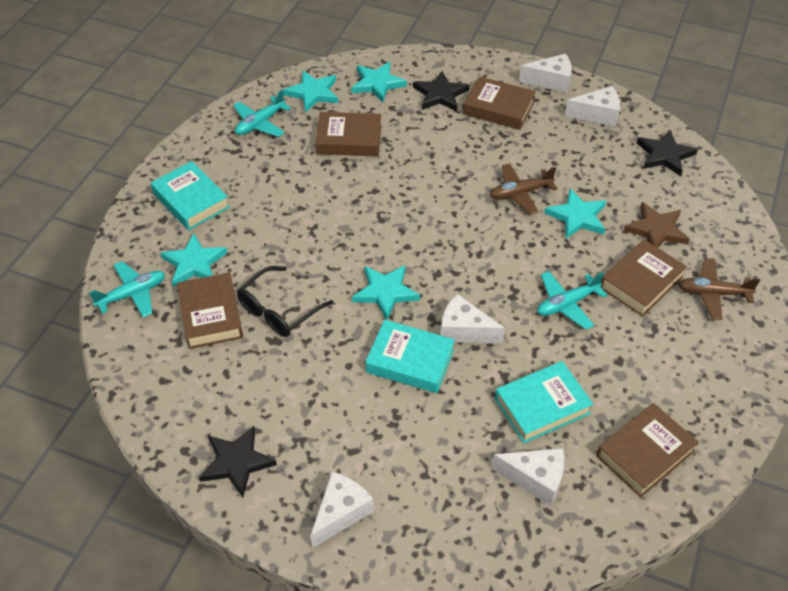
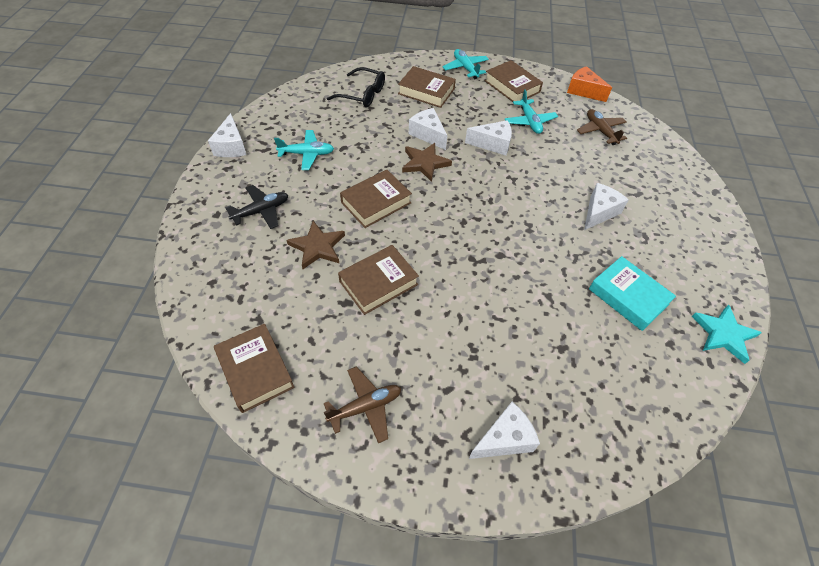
black plane: none = 0 -> [225,185,288,229] = 1
black star: [199,426,277,497] [413,71,469,111] [637,130,698,176] = 3 -> none = 0
brown star: [623,202,690,248] = 1 -> [287,221,345,269] [402,143,452,182] = 2
orange cheese: none = 0 -> [567,66,612,102] = 1
turquoise book: [151,161,230,230] [366,320,455,393] [495,361,593,444] = 3 -> [589,256,676,331] = 1
turquoise star: [160,233,227,287] [284,71,338,113] [351,62,407,102] [352,265,420,320] [544,189,606,239] = 5 -> [692,304,762,364] = 1

